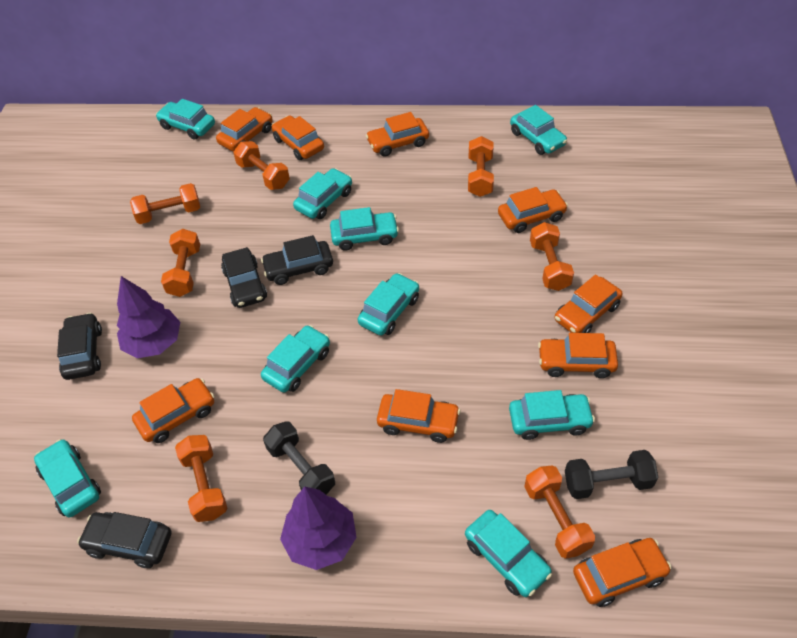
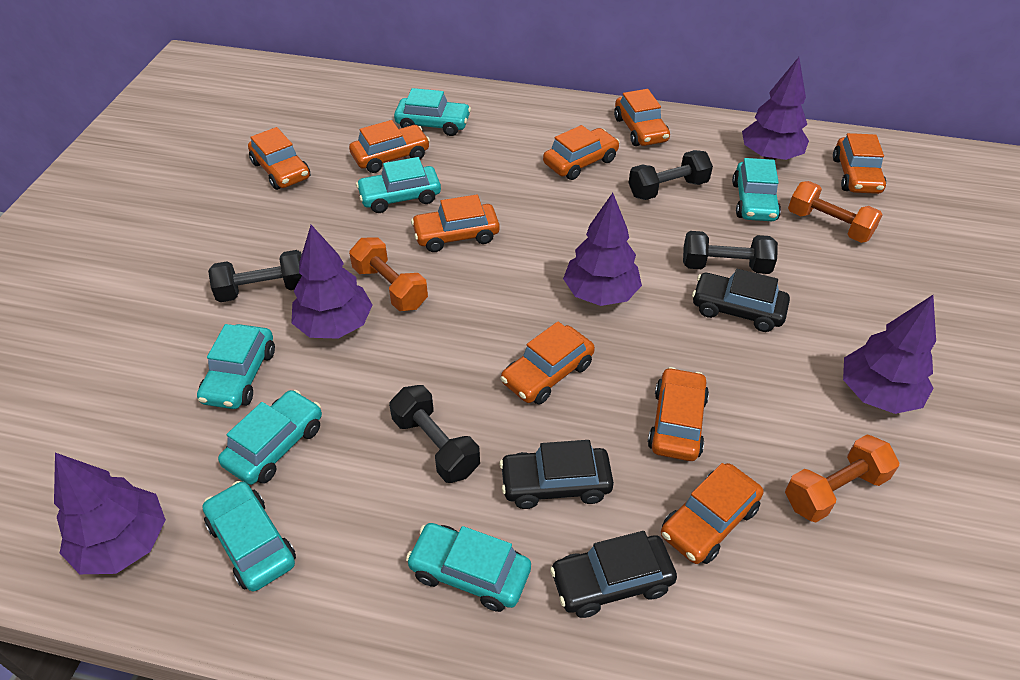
black car: [57,313,102,380] [77,512,171,568] [221,247,267,308] [261,235,333,285] = 4 -> [499,440,614,509] [550,531,677,618] [692,269,790,332] = 3
black dumbbell: [263,421,335,495] [565,450,658,499] = 2 -> [208,250,302,302] [389,385,480,483] [629,150,713,200] [683,231,778,274] = 4
orange dumbbell: [130,183,200,224] [161,229,200,297] [175,435,228,522] [233,141,290,190] [468,136,494,197] [525,466,595,559] [530,222,574,291] = 7 -> [349,238,428,311] [785,435,899,522] [788,181,883,243] = 3
purple tree: [117,276,180,358] [280,486,357,570] = 2 -> [54,453,166,574] [291,225,372,339] [563,193,642,306] [742,57,809,160] [843,295,936,414] = 5
turquoise car: [34,439,101,517] [156,99,215,140] [261,325,330,393] [293,168,352,219] [330,207,399,250] [357,273,419,335] [465,510,552,597] [509,390,595,440] [510,105,567,155] = 9 -> [197,324,275,409] [203,481,296,592] [218,390,322,485] [356,157,441,213] [394,88,471,136] [406,523,531,612] [732,158,781,221] = 7

